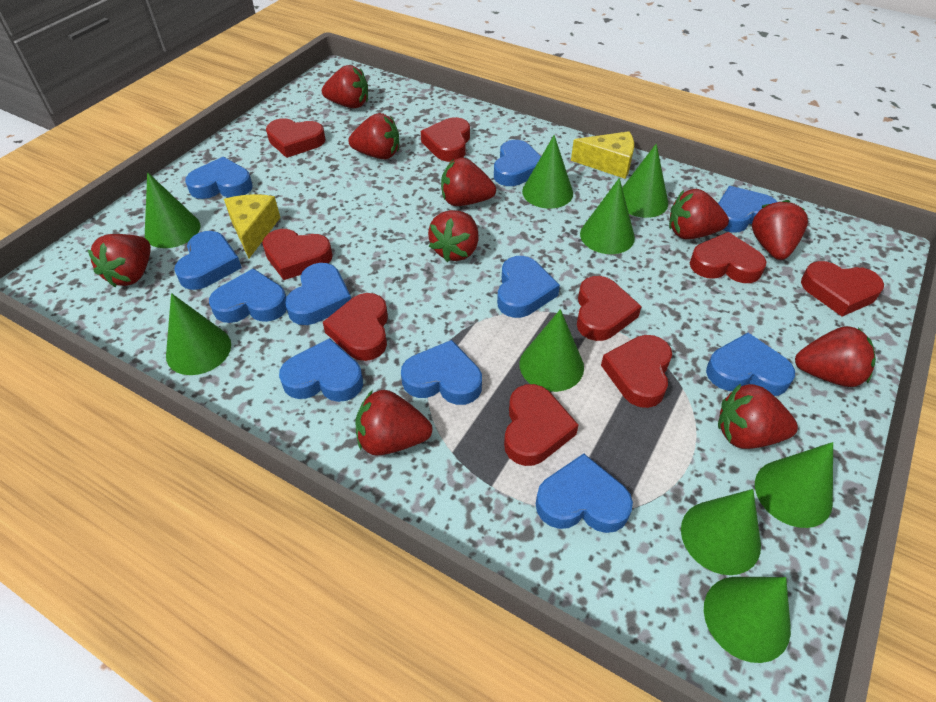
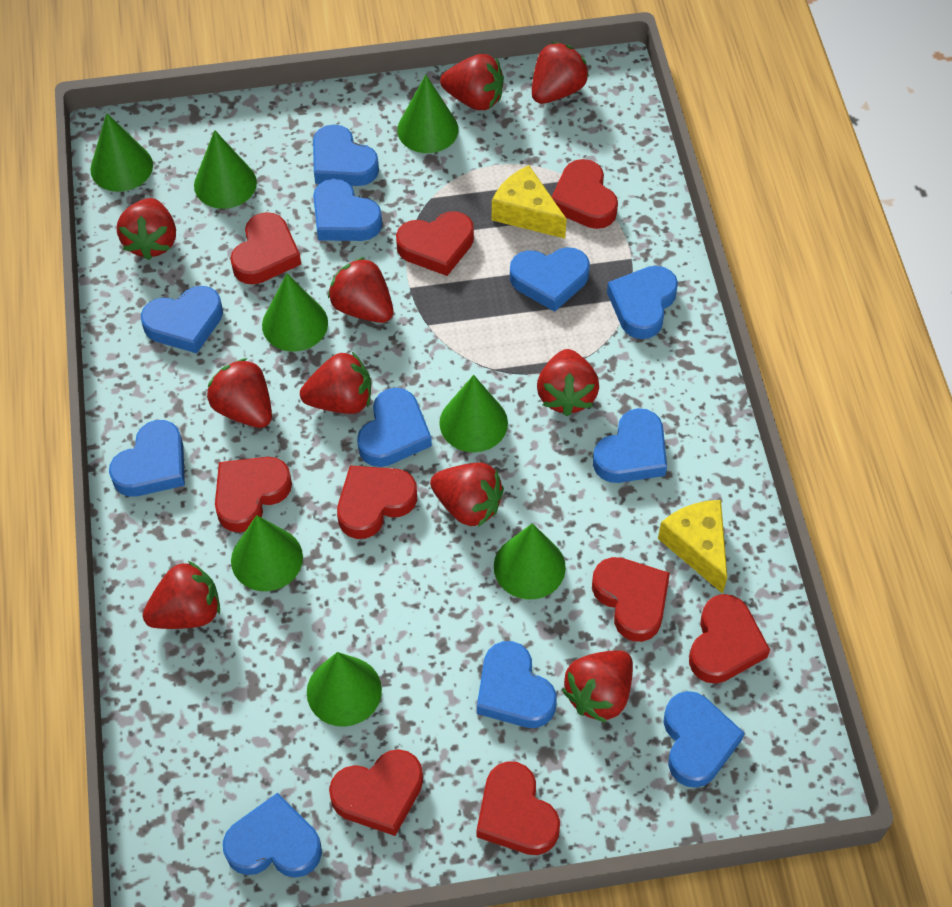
green cone: [145,172,201,248] [166,293,231,375] [520,309,584,392] [522,135,573,209] [580,178,635,254] [622,144,668,218] [681,489,761,575] [704,577,791,663] [755,442,833,528] = 9 -> [90,113,153,192] [194,130,257,209] [231,515,303,591] [262,274,328,352] [307,652,382,727] [397,75,459,153] [439,375,508,452] [494,523,566,600] = 8

